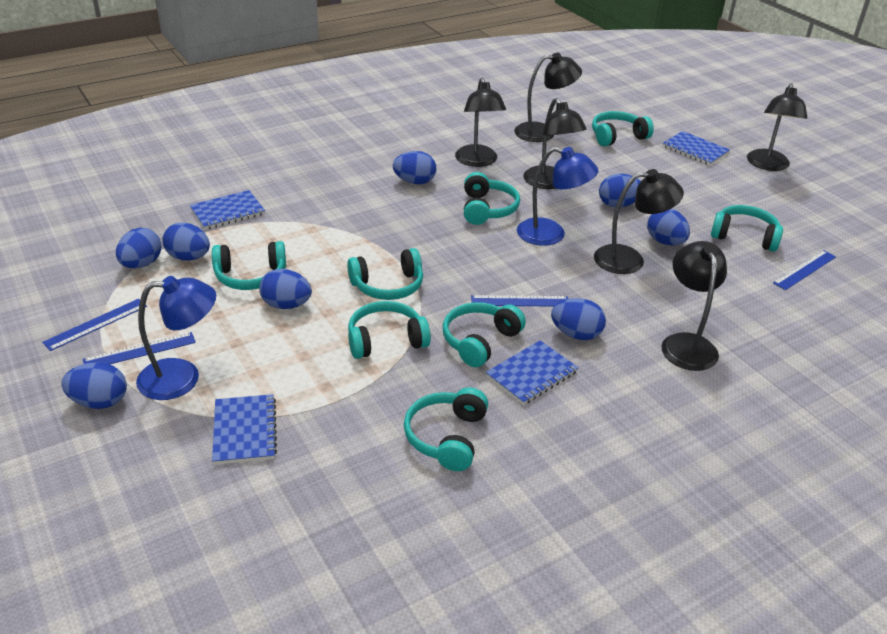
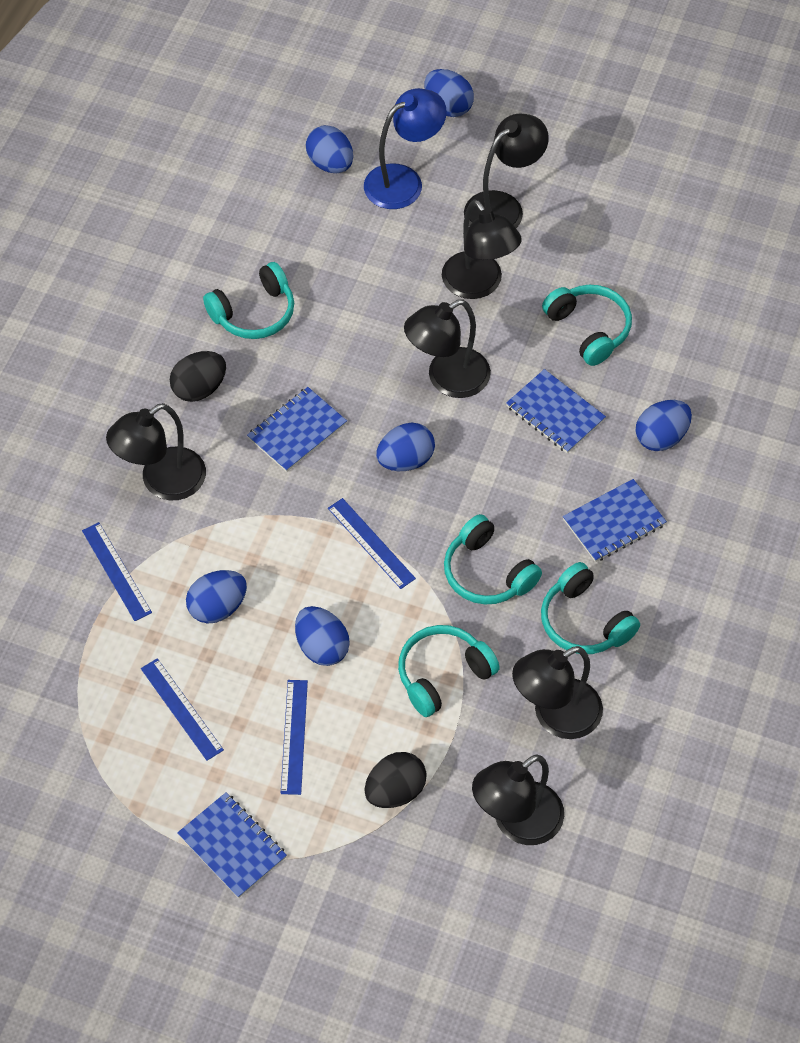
black egg: none = 0 -> [170,351,226,402] [364,752,427,808] = 2
blue egg: [61,362,127,409] [116,228,162,269] [162,222,210,261] [259,269,312,309] [393,151,436,184] [551,298,606,340] [599,174,641,208] [647,209,690,245] = 8 -> [186,570,247,624] [295,606,350,666] [306,125,353,173] [376,423,435,471] [424,69,474,117] [636,400,692,451] = 6
blue lamp: [136,276,216,400] [517,147,599,246] = 2 -> [364,88,447,209] = 1
turquoise headphones: [212,241,286,290] [347,248,423,300] [348,301,431,359] [404,387,488,471] [443,302,526,367] [464,172,520,225] [592,111,654,147] [711,205,783,252] = 8 -> [203,262,294,339] [398,625,500,717] [444,514,542,604] [541,562,640,654] [542,285,632,366] = 5

